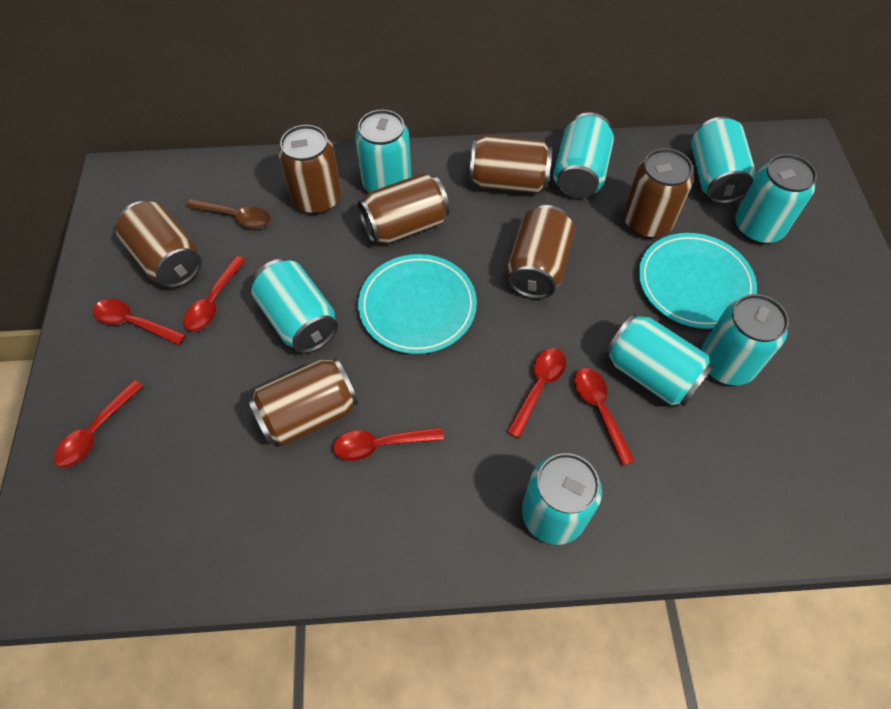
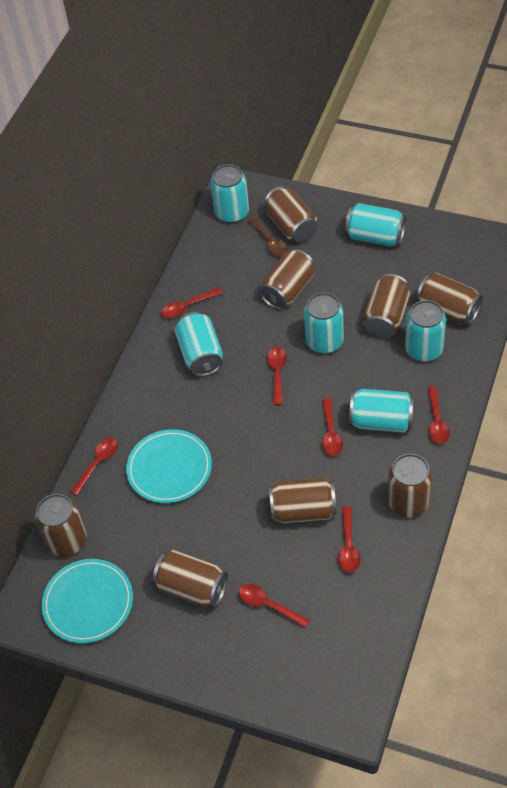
brown can: [116,201,202,288] [248,358,358,446] [279,125,341,214] [358,173,450,244] [469,135,552,194] [507,205,575,299] [623,148,693,238] = 7 -> [35,494,87,557] [153,549,228,608] [259,249,315,309] [264,186,317,243] [269,477,336,524] [363,274,410,338] [388,454,432,517] [416,273,483,325] = 8
red spoon: [54,380,143,468] [93,299,185,345] [184,256,246,332] [333,427,444,461] [507,348,566,438] [574,368,635,466] = 6 -> [70,437,118,495] [162,288,222,318] [238,584,309,628] [267,347,287,405] [322,398,343,456] [338,506,361,573] [428,386,450,444] = 7
turquoise can: [251,259,338,354] [355,110,412,192] [522,453,602,545] [553,113,614,198] [605,313,714,406] [691,117,756,204] [701,294,789,385] [735,154,817,244] = 8 -> [175,312,223,376] [210,164,249,223] [304,293,344,354] [345,203,406,246] [349,389,414,433] [405,300,446,362] = 6

